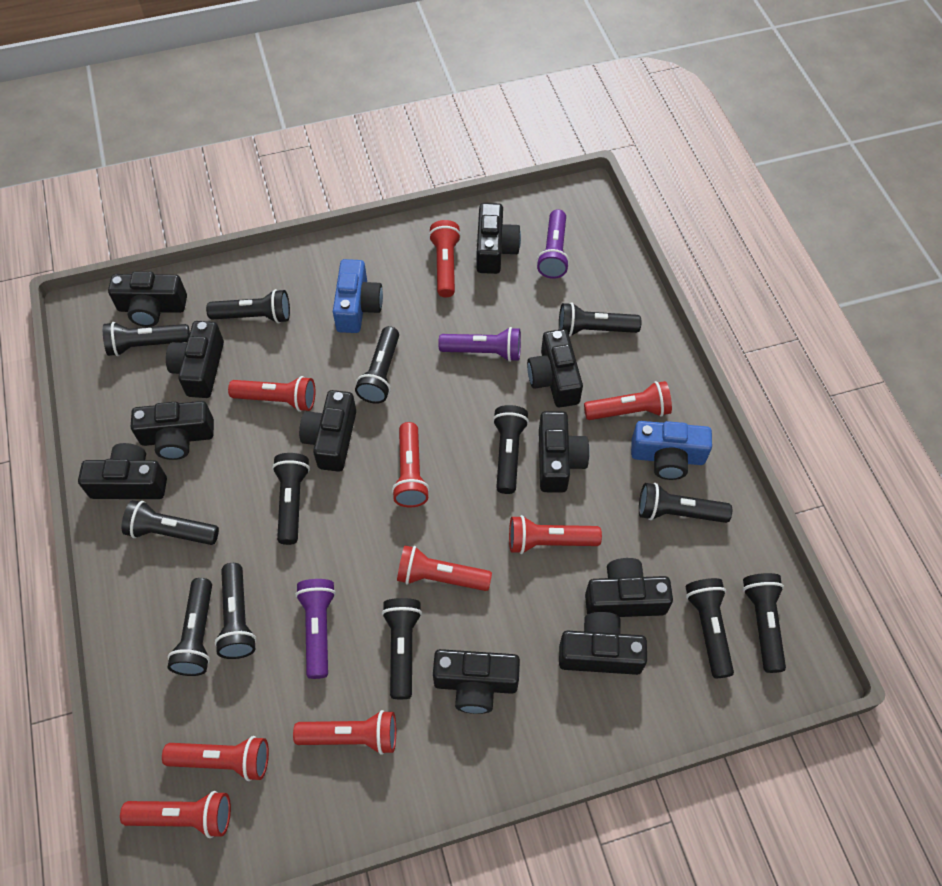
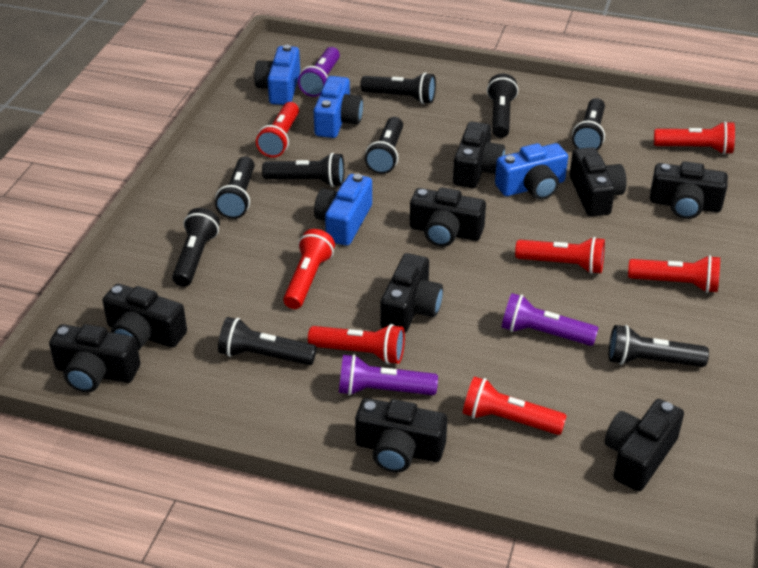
black camera: [78,443,167,499] [108,271,187,327] [131,401,214,460] [166,321,224,398] [299,390,356,472] [433,649,520,714] [476,203,521,274] [527,329,583,407] [539,411,590,493] [559,612,647,675] [585,558,673,617] = 11 -> [49,324,140,393] [103,284,187,350] [355,398,447,473] [381,253,443,333] [410,187,486,247] [453,122,505,188] [570,147,627,216] [605,399,684,491] [650,161,728,219] = 9
black flashlight: [103,322,190,356] [122,500,219,545] [167,578,212,676] [206,289,290,323] [215,563,257,659] [272,453,310,545] [355,326,399,404] [382,598,422,699] [493,405,529,494] [559,302,641,337] [639,483,732,523] [685,578,734,678] [743,573,786,673] = 13 -> [172,208,220,287] [215,157,255,219] [218,317,317,365] [262,153,344,187] [360,72,436,104] [365,117,403,174] [487,74,518,138] [572,98,605,150] [609,325,709,367] = 9
blue camera: [333,259,383,333] [631,421,712,480] = 2 -> [254,45,300,105] [313,76,363,138] [314,174,372,246] [495,143,568,200] = 4
red flashlight: [120,791,231,838] [162,736,269,781] [228,376,315,412] [293,710,396,755] [392,422,429,507] [397,545,492,591] [429,220,461,297] [509,515,602,554] [584,381,672,420] = 9 -> [256,102,299,158] [283,229,335,309] [308,324,405,364] [463,377,567,435] [515,237,605,274] [628,255,720,293] [654,121,735,154] = 7

